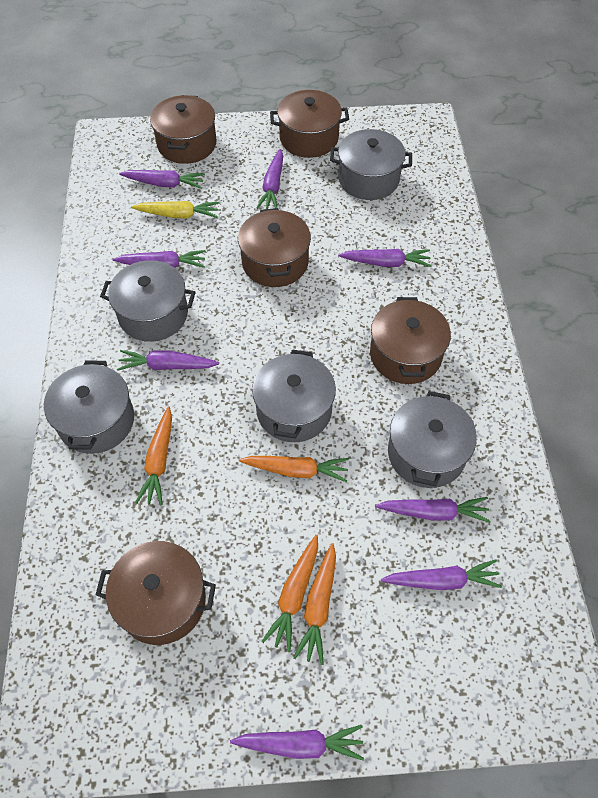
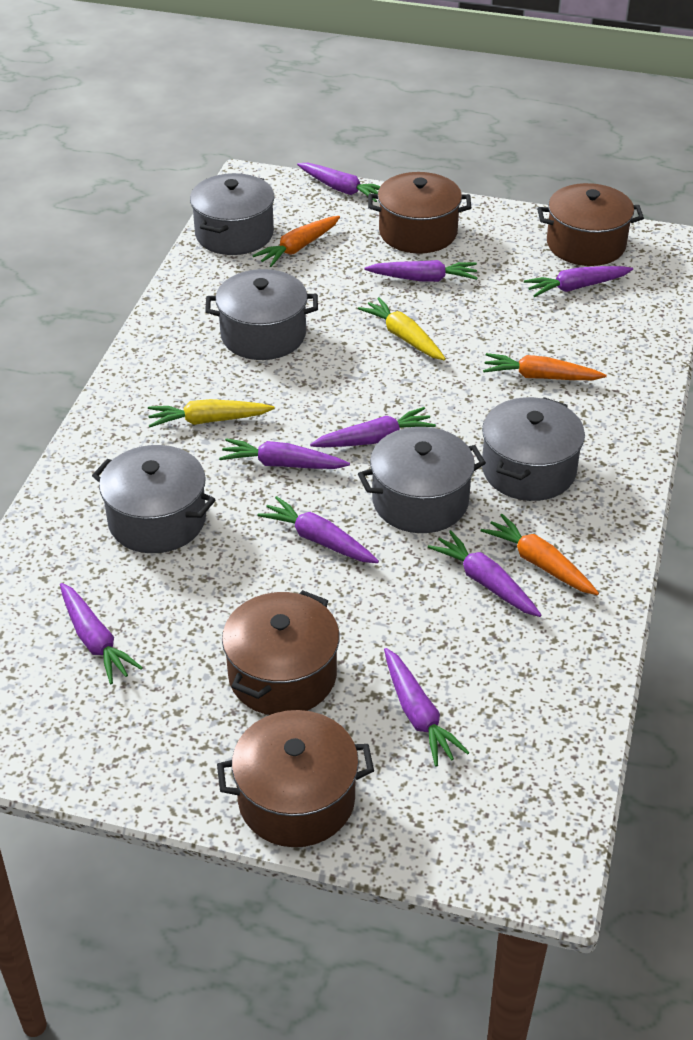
brown pot: [96,541,216,645] [150,95,216,164] [238,208,311,287] [270,90,349,158] [370,297,451,384] = 5 -> [217,710,374,847] [222,590,340,715] [368,172,471,254] [537,183,644,266] = 4
orange carrot: [135,407,172,505] [239,456,349,482] [261,535,318,652] [293,543,336,665] = 4 -> [252,216,340,267] [481,514,599,595] [483,353,607,380] = 3
purple carrot: [113,250,206,268] [117,350,219,371] [119,170,205,189] [230,725,364,760] [256,149,283,209] [338,249,431,267] [375,497,491,523] [381,559,502,590] = 8 -> [60,583,143,684] [219,438,350,469] [257,496,379,563] [297,163,380,202] [310,407,436,447] [364,260,477,282] [384,648,470,766] [428,530,541,617] [524,266,633,297] = 9
yellow carrot: [131,201,220,218] = 1 -> [148,399,275,427] [358,297,446,361] = 2

